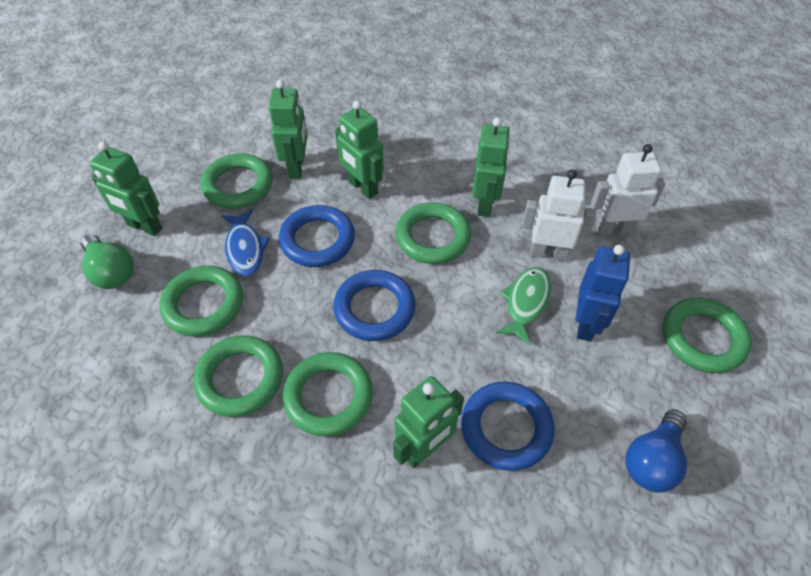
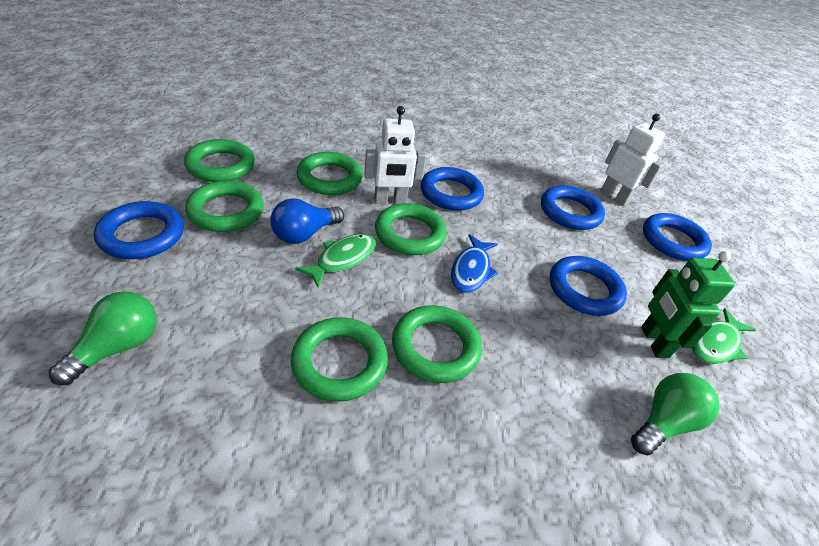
blue ring: [279,205,355,267] [333,270,416,341] [461,382,555,471] = 3 -> [94,201,184,259] [421,167,484,211] [541,185,605,230] [550,256,627,316] [643,213,712,261] = 5
blue robot: [576,245,630,341] = 1 -> none = 0
green fish: [496,267,551,345] = 1 -> [295,234,376,288] [692,308,756,364] = 2
green light bulb: [81,234,134,289] = 1 -> [49,291,157,385] [631,373,720,456] = 2
green robot: [90,141,163,236] [269,80,308,179] [335,101,384,199] [393,376,464,468] [472,118,510,217] = 5 -> [641,251,735,358] = 1

